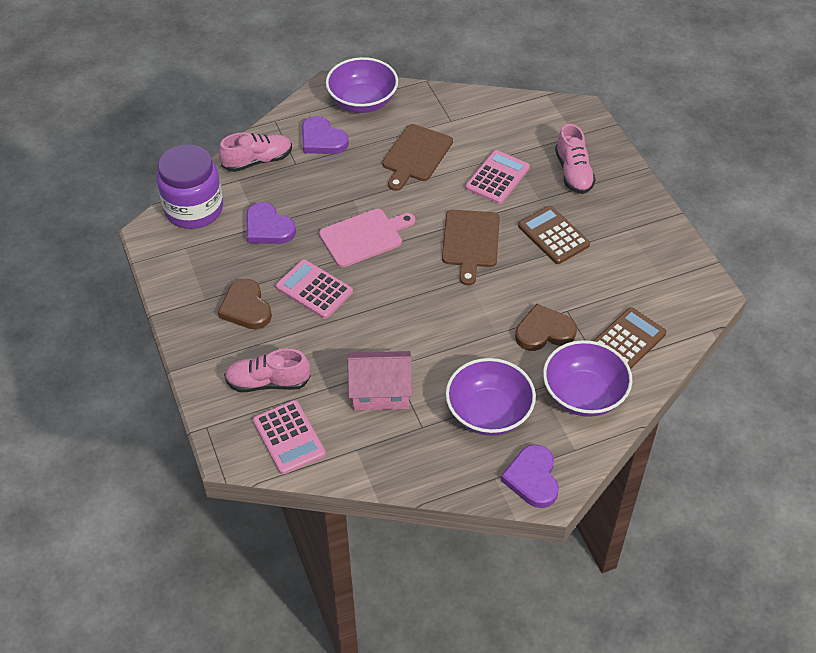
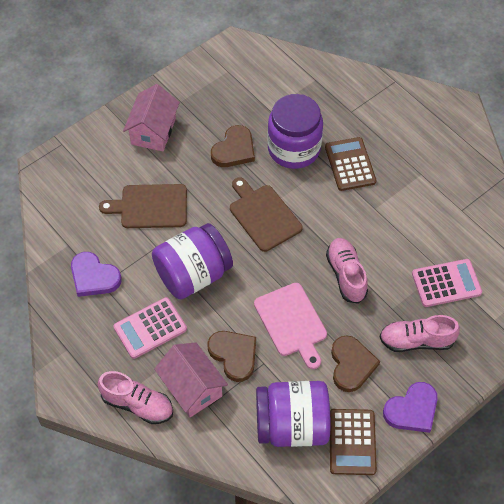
brown heart: [218,279,272,329] [515,304,577,351] = 2 -> [208,331,256,382] [211,125,255,167] [331,335,380,392] = 3
pink calculator: [253,400,326,475] [276,260,353,319] [465,150,530,204] = 3 -> [113,297,187,359] [412,259,482,307] = 2
pink house: [348,351,412,410] = 1 -> [123,84,180,151] [154,342,228,417] = 2
purple bowl: [326,57,398,113] [446,358,536,436] [543,340,632,417] = 3 -> none = 0
purple heart: [246,202,296,244] [302,116,349,154] [501,444,559,508] = 3 -> [71,252,122,297] [383,382,438,433] = 2
purple jar: [157,144,223,229] = 1 -> [152,223,233,300] [256,381,330,447] [267,94,323,169] = 3

